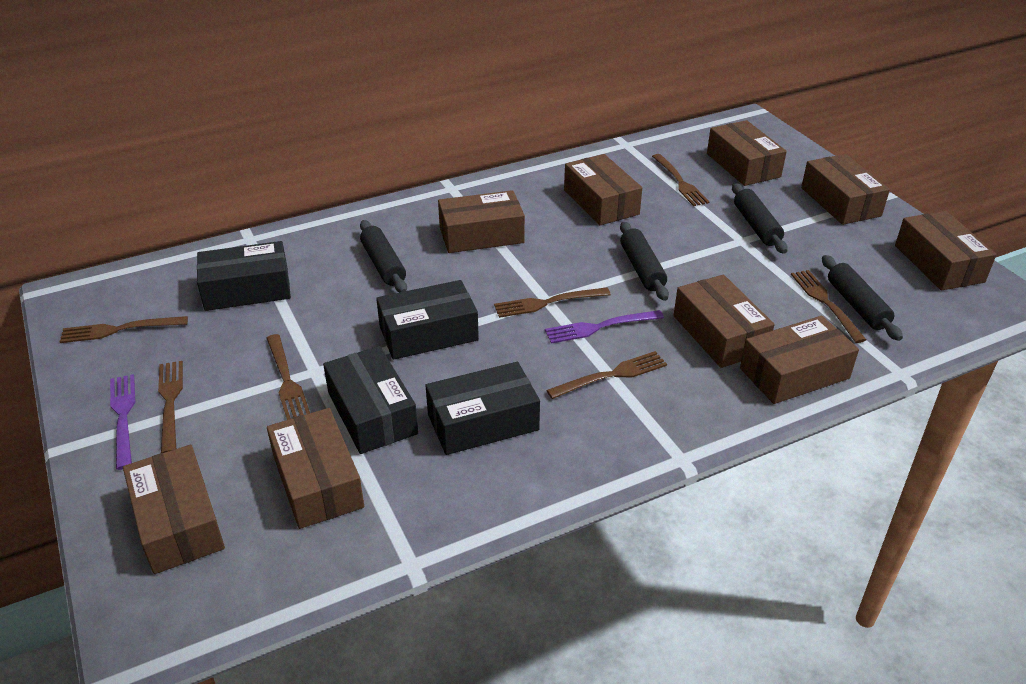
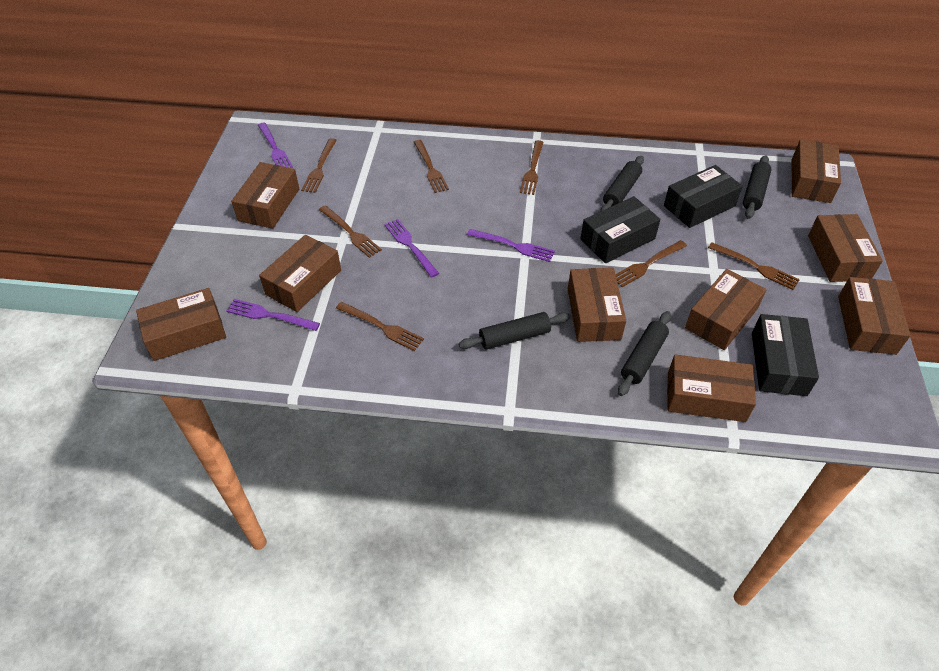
black box: [197,241,291,311] [323,346,418,454] [376,280,479,360] [426,362,540,455] = 4 -> [580,196,660,263] [664,165,743,228] [752,314,819,396] = 3
purple fork: [110,374,135,470] [545,310,664,344] = 2 -> [226,299,320,331] [258,122,293,168] [384,219,439,278] [467,229,555,262] = 4

